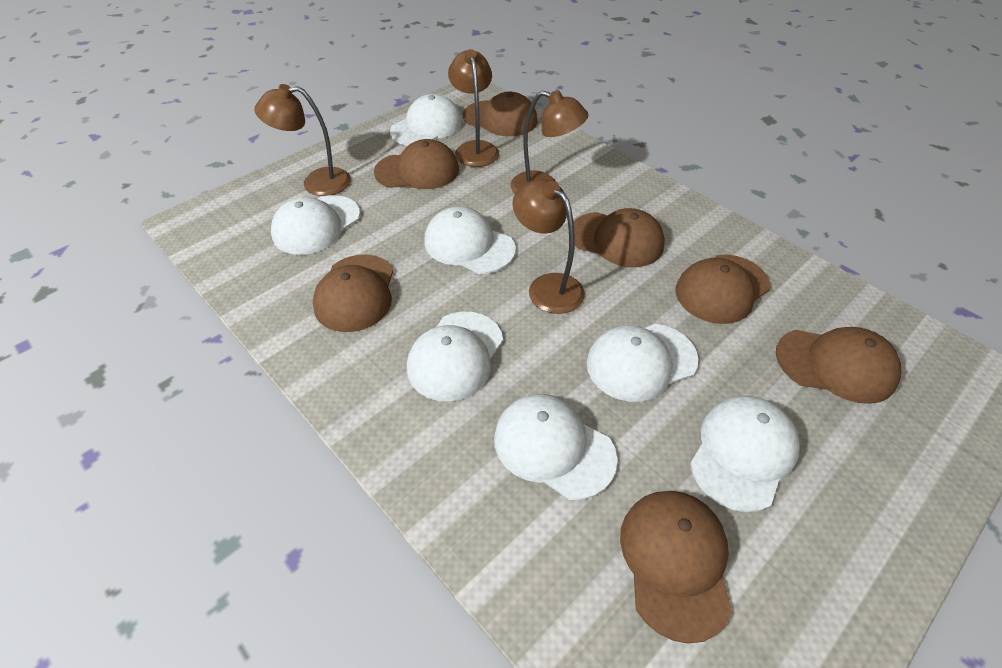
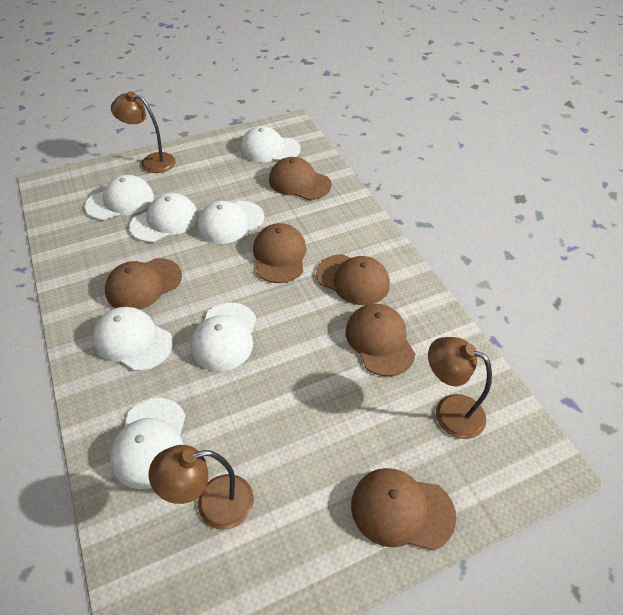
brown cap: [313,254,394,332] [374,139,459,189] [463,92,538,136] [574,208,665,267] [620,491,732,644] [676,255,770,324] [776,327,901,404] = 7 -> [105,258,182,310] [253,223,306,283] [269,157,332,200] [316,254,390,305] [346,304,415,377] [351,468,456,551] = 6
brown lamp: [254,84,351,196] [448,49,499,167] [510,90,588,193] [512,179,585,314] = 4 -> [111,91,176,173] [149,445,254,530] [428,337,492,439] = 3

